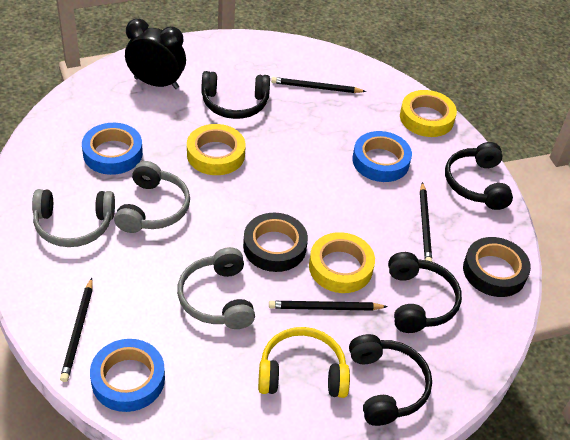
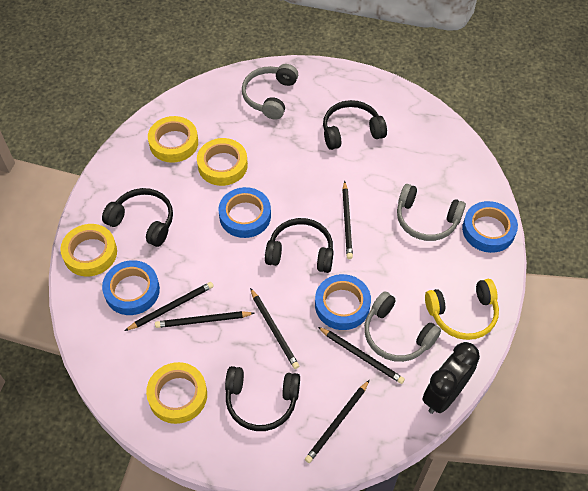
black pencil: [60,278,93,382] [269,301,388,311] [271,77,366,93] [420,182,432,262] = 4 -> [125,282,214,331] [155,311,254,328] [250,288,299,369] [305,380,370,463] [318,327,405,384] [342,181,353,259] = 6
black tape: [243,213,308,272] [463,237,531,297] = 2 -> none = 0
blue tape: [82,123,143,175] [90,339,165,412] [352,131,412,182] = 3 -> [102,260,160,315] [218,187,271,238] [315,274,371,330] [462,201,518,253] = 4
yellow tape: [187,124,246,175] [309,232,375,293] [400,90,457,137] = 3 -> [60,224,117,277] [146,362,207,424] [148,116,198,163] [197,138,248,186] = 4

